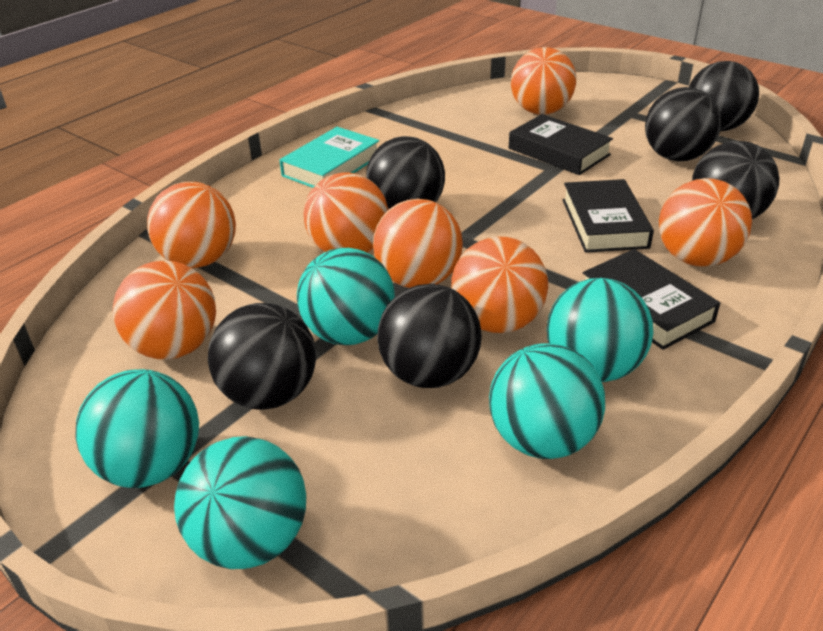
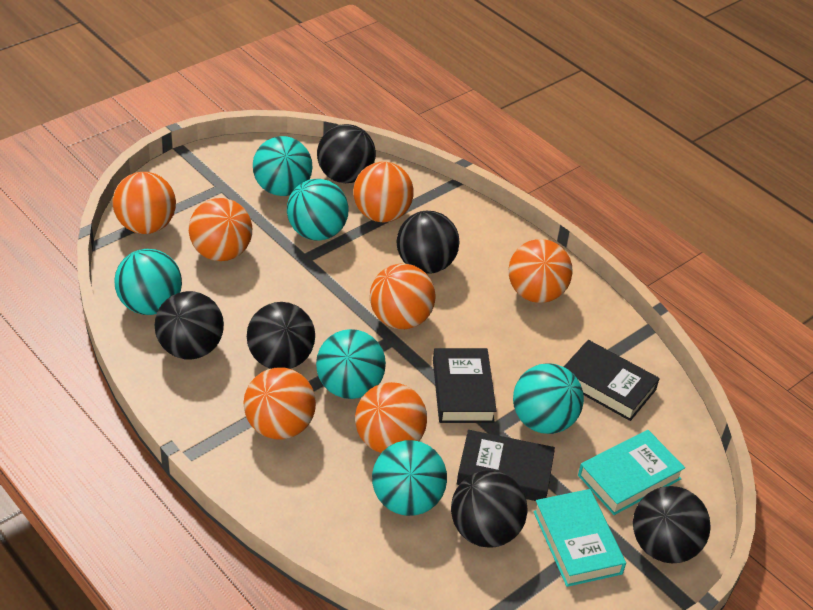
turquoise ball: [75,369,199,488] [174,436,306,569] [297,248,395,345] [489,343,605,459] [547,278,653,382] = 5 -> [114,249,182,315] [253,136,312,196] [287,179,349,241] [316,329,386,399] [372,440,447,516] [513,363,584,434] = 6
turquoise book: [279,127,379,188] = 1 -> [533,489,626,587] [578,430,685,515] = 2

